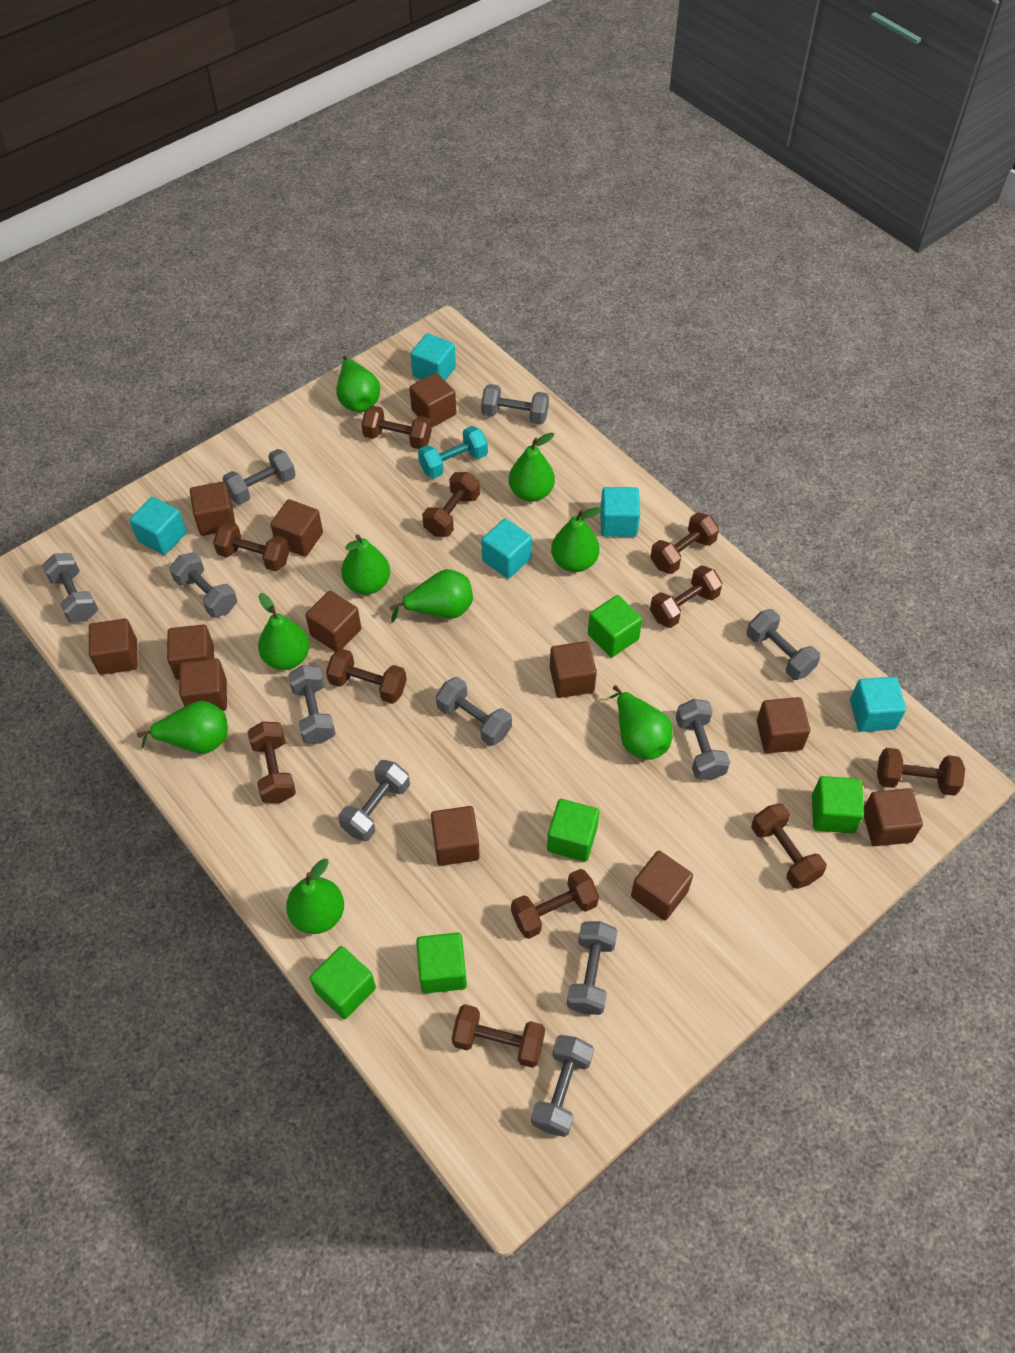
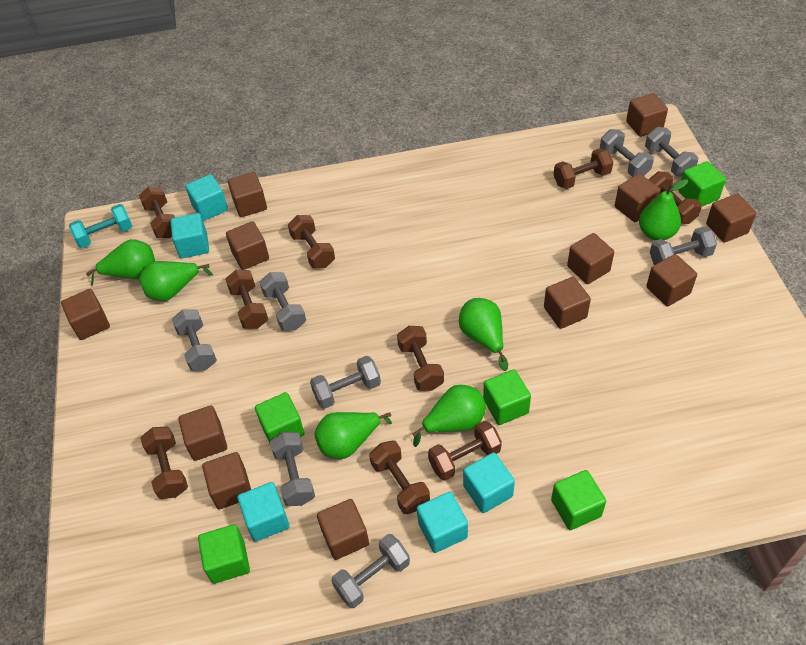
brown dumbbell: [213,522,290,571] [247,721,296,803] [326,648,407,704] [361,406,432,449] [422,472,480,537] [452,1004,545,1068] [511,869,599,939] [650,512,719,574] [650,565,722,628] [751,803,827,889] [877,748,965,796] = 11 -> [139,186,175,238] [140,426,188,499] [225,270,268,329] [288,215,335,268] [369,440,430,514] [397,326,444,391] [428,421,502,481] [553,148,613,189] [648,171,702,224] = 9
green pear: [137,701,228,754] [258,593,310,670] [286,859,344,934] [336,356,380,412] [341,535,390,595] [390,569,473,623] [509,432,555,502] [551,507,602,572] [609,685,673,760] = 9 -> [86,239,155,286] [139,261,213,301] [314,412,392,459] [412,385,486,447] [459,298,508,371] [639,179,688,240] = 6
grey dumbbell: [42,553,98,622] [170,552,237,618] [222,449,296,505] [288,665,336,744] [338,760,410,841] [436,677,512,746] [481,384,549,425] [531,1035,594,1137] [567,921,617,1015] [676,699,730,780] [747,609,820,680] = 11 -> [172,309,217,371] [259,272,306,331] [270,432,315,506] [310,356,381,409] [331,534,410,608] [600,129,654,177] [645,127,698,177] [650,227,717,265] = 8

